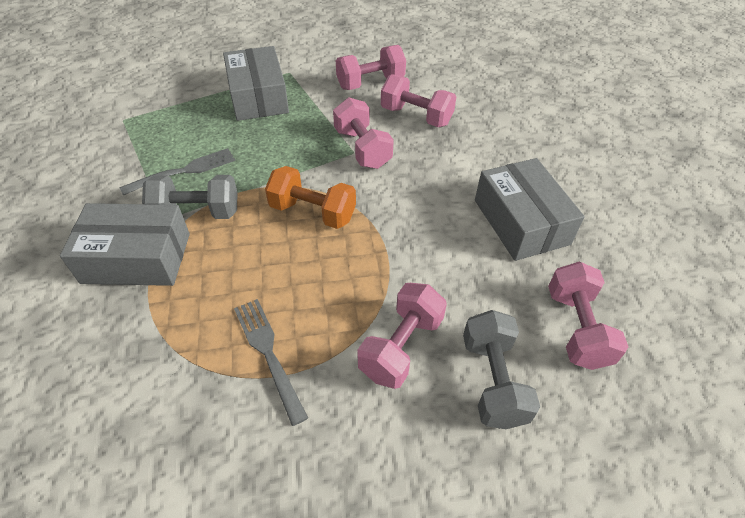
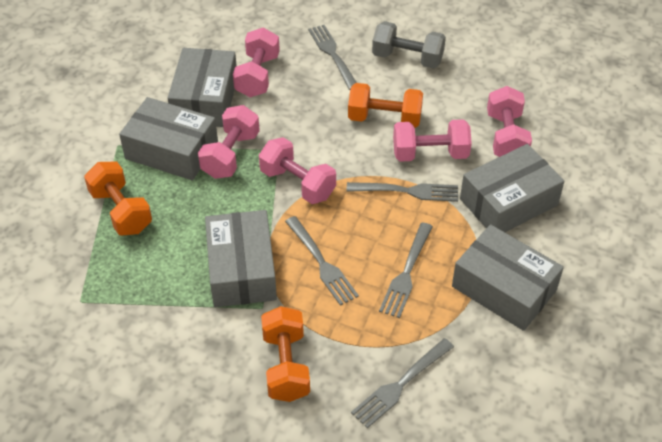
grey box: [60,203,190,286] [223,46,289,121] [475,158,585,261] = 3 -> [119,97,218,180] [168,48,237,127] [205,210,277,307] [452,224,564,331] [460,144,565,232] = 5
grey dumbbell: [142,175,237,219] [463,310,540,429] = 2 -> [372,21,446,69] = 1
grey fork: [119,148,235,196] [234,299,308,426] = 2 -> [285,216,359,306] [308,25,357,90] [347,182,458,202] [351,338,454,428] [379,222,433,318] = 5
orange dumbbell: [265,166,356,229] = 1 -> [84,162,152,235] [261,306,310,402] [348,83,423,128] = 3

